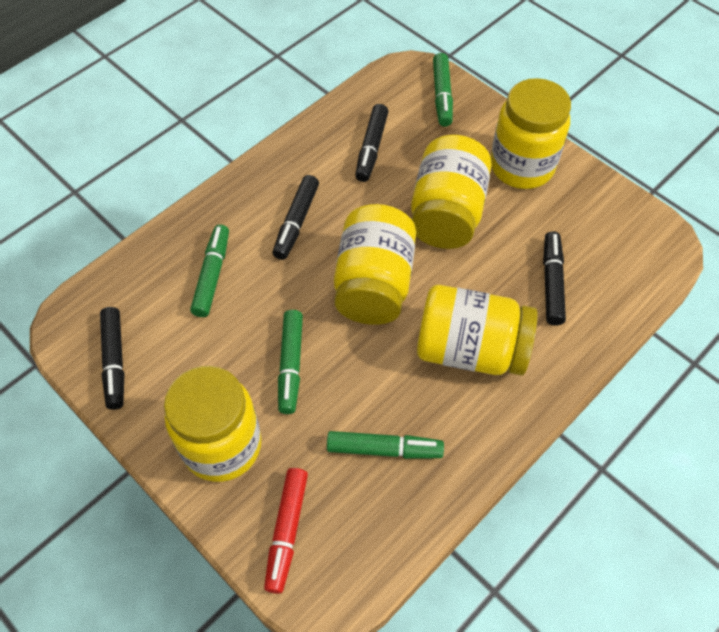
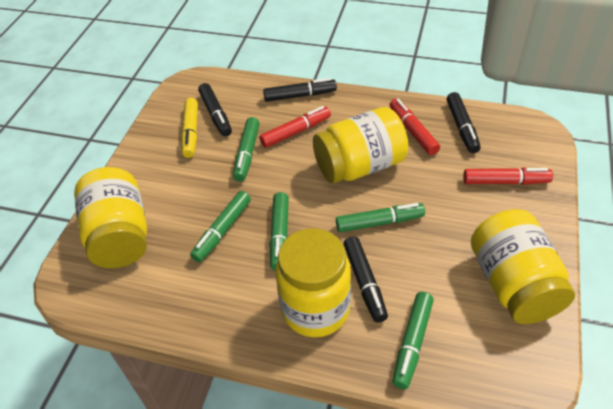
green marker: [190,224,229,317] [278,310,303,414] [327,431,444,459] [433,53,453,127] = 4 -> [190,191,251,262] [233,117,260,182] [270,192,289,271] [336,203,425,232] [392,292,434,389] = 5
red marker: [264,468,308,594] = 1 -> [260,106,331,148] [390,99,440,155] [463,168,553,185] = 3
yellow jar: [164,366,261,482] [334,204,416,325] [411,135,492,249] [417,285,538,376] [491,78,571,189] = 5 -> [74,167,147,268] [275,228,351,338] [313,107,408,183] [471,209,575,324] = 4
yellow marker: none = 0 -> [181,98,198,158] = 1

